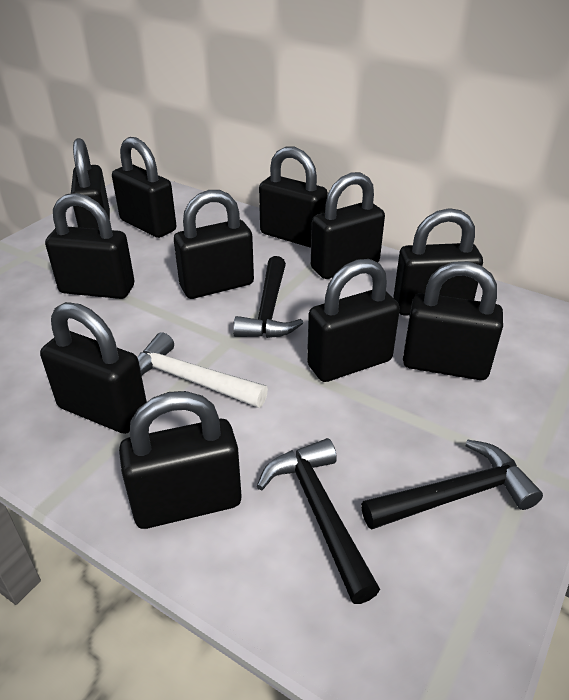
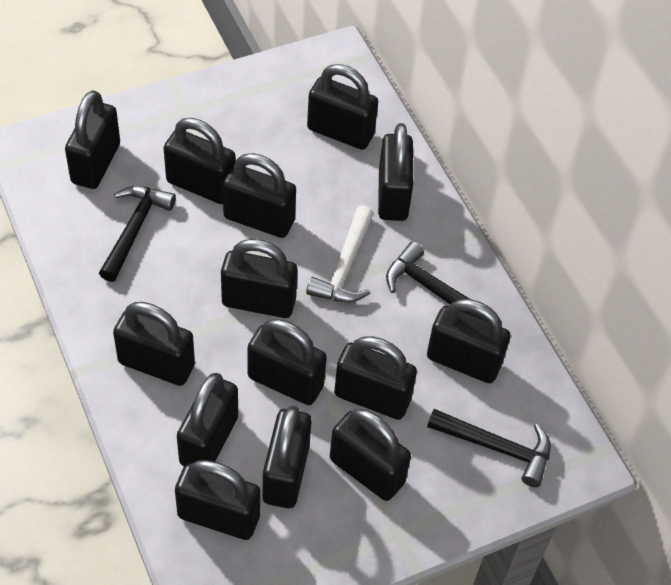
black padlock: [40,302,147,434] [45,193,134,299] [71,138,110,229] [112,137,176,238] [119,391,241,529] [174,190,254,299] [259,147,328,248] [307,259,400,382] [311,172,385,279] [393,208,483,316] [403,261,503,380] = 11 -> [65,90,120,189] [113,302,195,386] [164,118,236,204] [175,460,260,540] [177,373,238,467] [221,239,298,318] [223,153,296,238] [248,319,327,405] [263,405,312,508] [307,64,378,150] [330,409,411,501] [334,336,417,420] [378,123,413,221] [427,299,510,383] = 14

